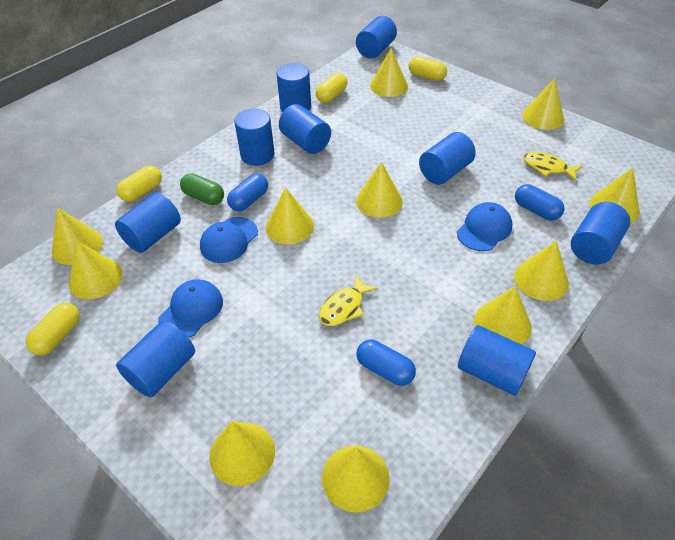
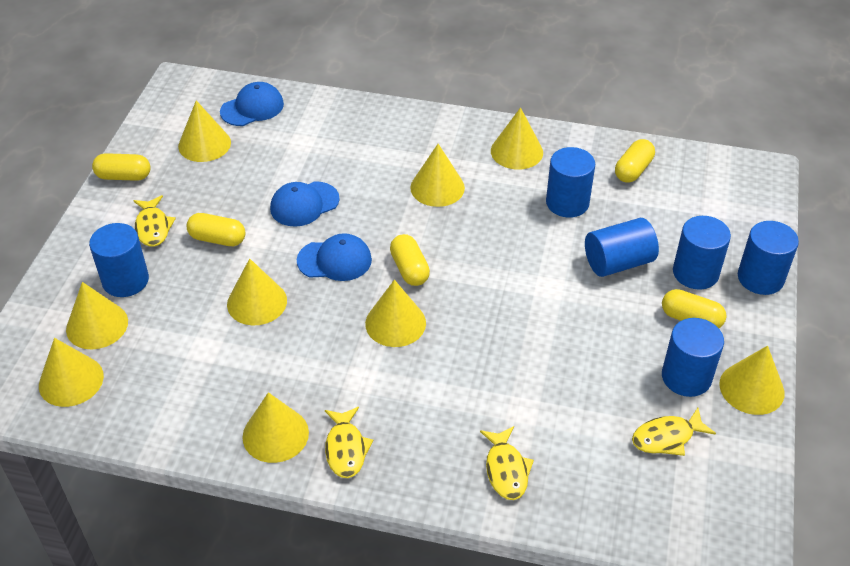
blue capsule: [227,173,268,211] [356,340,416,386] [515,184,565,220] = 3 -> none = 0
blue cylinder: [115,193,181,253] [116,321,195,398] [234,109,275,166] [277,63,311,112] [279,104,331,154] [356,16,397,59] [419,132,476,185] [458,325,536,396] [571,202,631,265] = 9 -> [89,223,149,297] [546,147,595,218] [585,218,659,277] [662,318,724,397] [673,216,731,290] [738,221,799,295] = 6
green capsule: [180,173,224,205] = 1 -> none = 0
yellow capsule: [26,303,80,355] [117,166,162,202] [316,73,348,103] [409,56,447,81] = 4 -> [92,153,151,181] [187,213,245,246] [390,234,430,286] [615,139,655,183] [662,289,727,328] = 5
yellow cone: [52,207,103,265] [69,240,122,299] [209,421,275,486] [266,187,314,245] [322,446,390,513] [356,162,403,218] [370,48,408,97] [474,286,532,345] [514,241,569,301] [522,78,564,130] [589,168,640,223] = 11 -> [39,338,104,407] [66,282,128,349] [178,100,231,162] [227,259,287,325] [242,392,309,463] [365,280,426,347] [410,144,465,207] [491,107,543,169] [719,346,785,415] = 9
yellow fish: [319,276,378,326] [523,152,582,181] = 2 -> [133,195,176,247] [325,407,373,478] [480,426,534,500] [632,408,716,456] = 4

